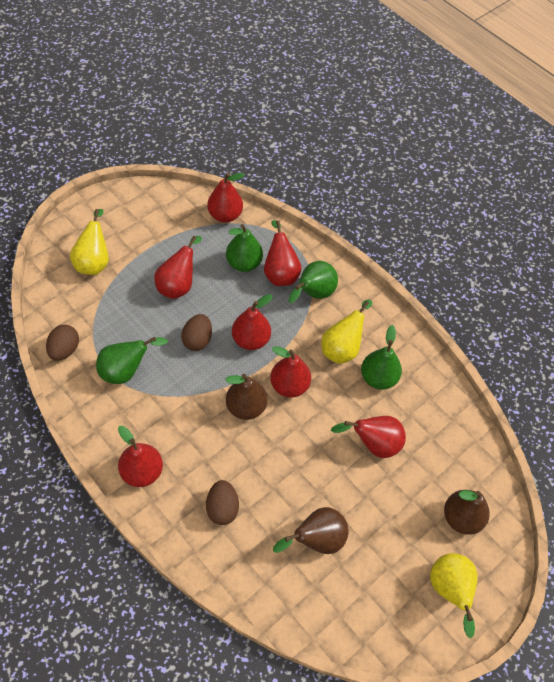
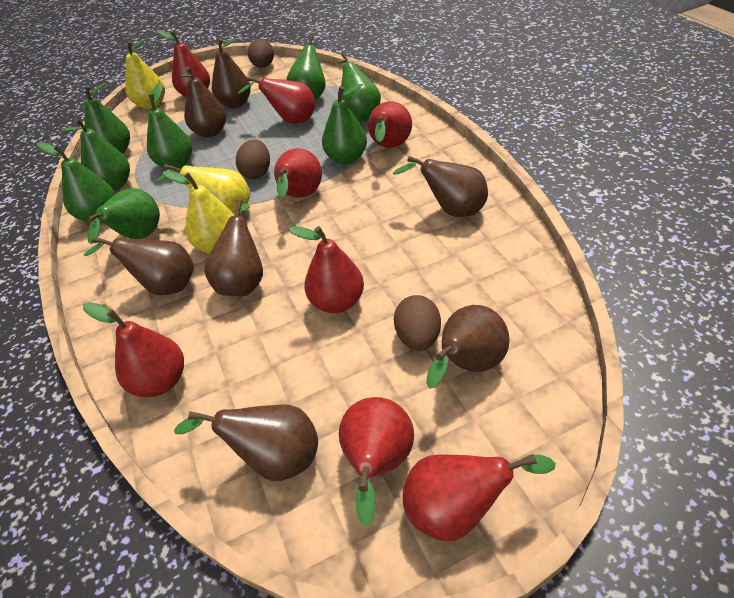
brown pear: [225,374,267,420] [273,507,349,554] [444,490,490,535] = 3 -> [84,236,194,295] [174,404,318,481] [180,66,226,137] [204,199,263,296] [212,38,251,108] [393,156,488,217] [426,305,510,389] = 7
green pear: [96,337,168,384] [226,224,263,272] [288,261,338,303] [361,325,402,390] = 4 -> [37,142,115,222] [61,118,130,191] [84,83,130,154] [87,188,160,244] [147,83,192,168] [287,35,326,100] [322,84,367,164] [337,52,381,122] = 8
red pear: [118,426,163,487] [154,236,202,299] [207,173,245,223] [232,294,273,350] [264,220,302,286] [270,346,311,398] [331,416,406,458] = 7 -> [83,302,184,397] [157,30,210,97] [237,77,316,124] [274,148,322,198] [289,226,364,313] [339,397,414,527] [368,101,412,148] [403,454,556,541] = 8

